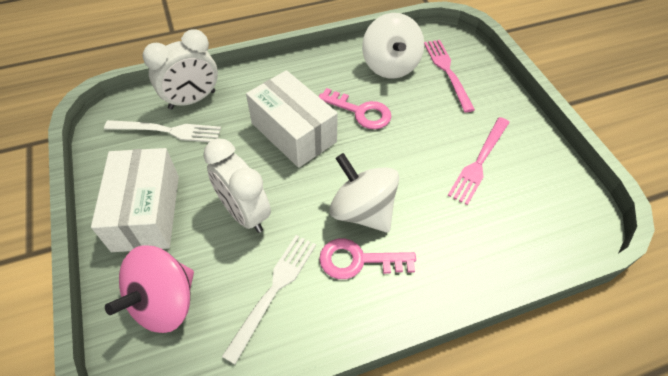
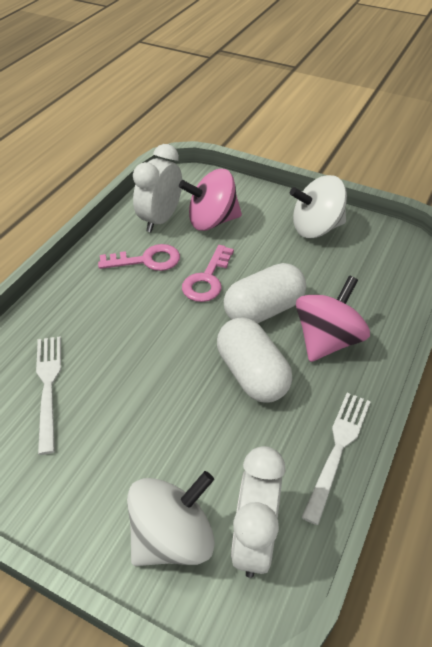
pink fork: [424,40,475,112] [448,117,510,205] = 2 -> none = 0
pink spinning top: [105,245,194,333] = 1 -> [179,169,242,231] [296,275,370,362] = 2
white box: [91,148,179,252] [246,70,338,168] = 2 -> none = 0
white capsule: none = 0 -> [217,318,292,403] [224,263,306,323] = 2

